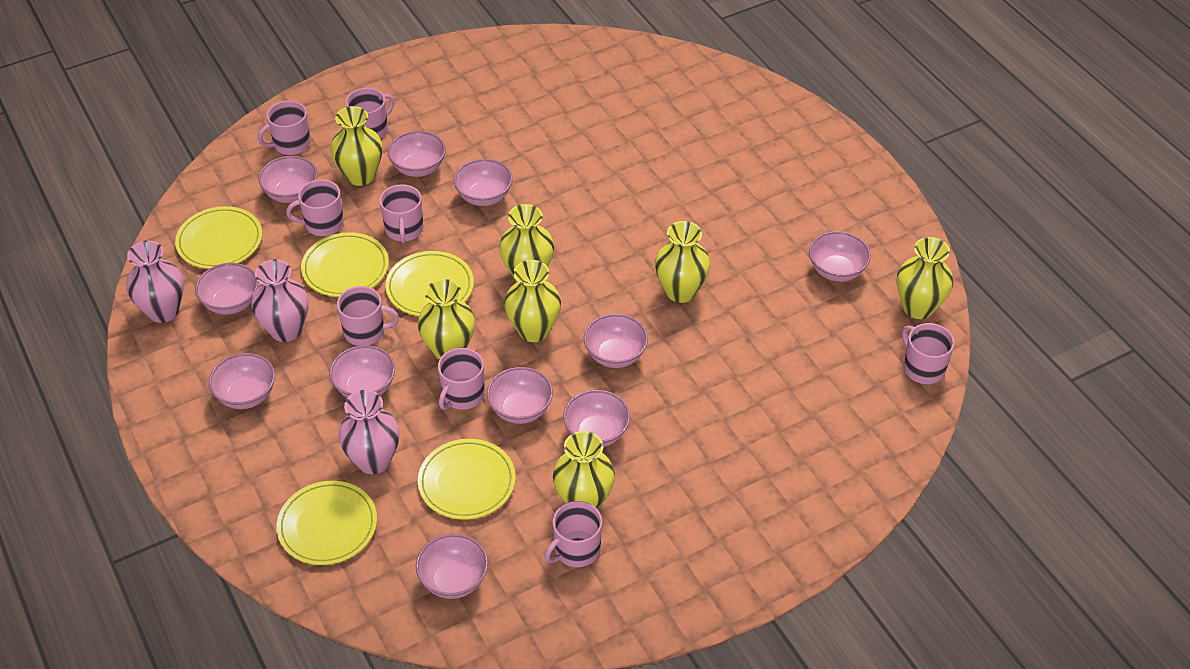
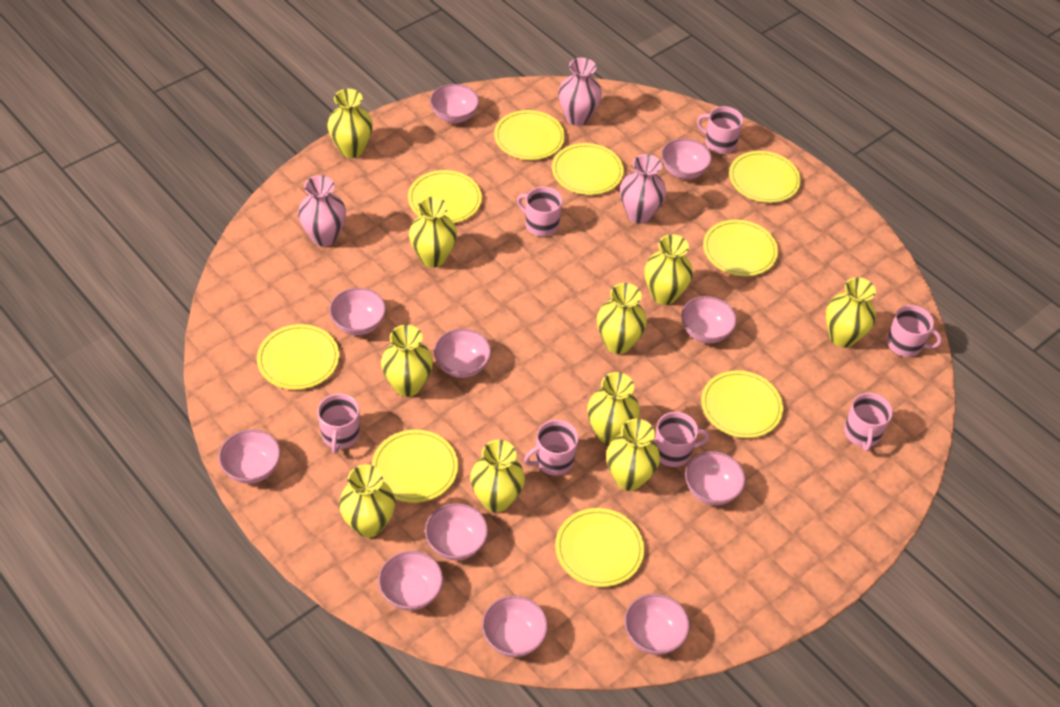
pink mug: [258,101,311,155] [286,179,344,236] [337,286,399,346] [346,88,394,139] [379,184,424,243] [438,348,485,410] [544,501,602,567] [902,323,954,384] = 8 -> [317,394,360,454] [517,187,562,237] [524,420,578,476] [654,412,709,467] [697,106,743,154] [844,393,893,451] [887,305,942,357] = 7
yellow plate: [175,206,262,269] [276,481,377,565] [301,232,389,297] [385,251,474,316] [418,439,516,520] = 5 -> [257,324,339,390] [372,430,458,503] [408,170,482,223] [494,110,565,160] [552,143,624,195] [555,508,644,587] [701,370,783,438] [703,220,778,276] [729,151,801,203] = 9
yellow vase: [330,106,383,186] [418,279,475,360] [499,204,554,282] [504,260,561,342] [553,431,615,509] [655,221,710,303] [897,237,953,319] = 7 -> [327,89,373,158] [339,464,395,538] [381,325,433,397] [409,197,457,268] [470,440,525,512] [587,372,640,444] [597,283,647,354] [606,419,660,491] [644,234,693,305] [826,277,876,348] = 10

